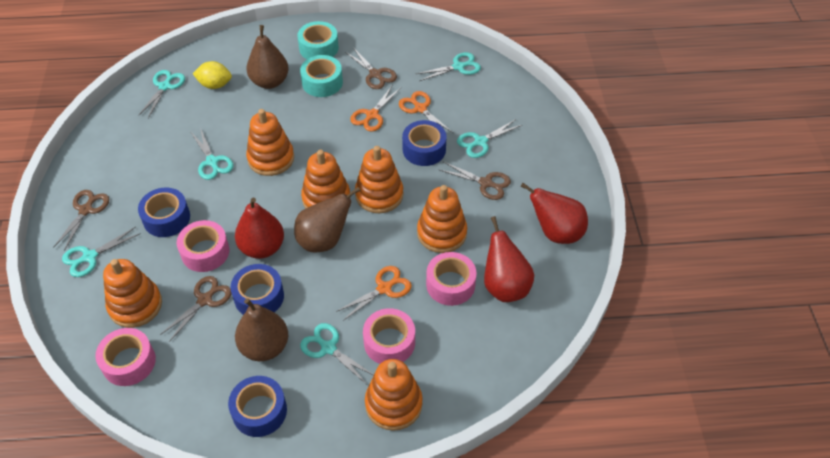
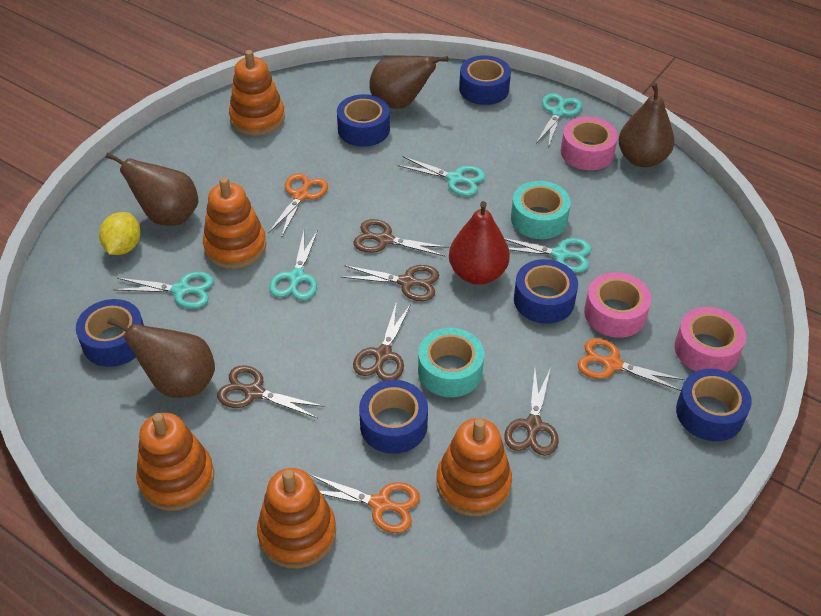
blue tape: [138,188,190,237] [228,376,287,437] [231,264,284,315] [402,120,447,166] = 4 -> [76,299,144,367] [337,94,390,147] [359,380,428,454] [459,55,511,105] [514,259,578,324] [676,369,752,441] = 6
brown pear: [235,298,288,361] [247,25,289,89] [294,187,361,253] = 3 -> [106,152,199,226] [107,317,215,398] [369,56,448,109] [618,83,674,167] = 4
brown scissors: [53,190,109,251] [160,276,232,342] [345,49,397,89] [440,162,511,200] = 4 -> [217,365,325,418] [341,265,439,301] [353,219,449,257] [353,301,411,381] [504,368,559,456] = 5
orange stacking toy: [103,259,162,328] [246,109,294,176] [301,150,350,209] [355,146,403,213] [365,359,423,431] [417,185,467,253] = 6 -> [136,413,214,511] [203,177,267,269] [229,50,285,136] [257,468,336,568] [436,418,512,516] = 5
pink tape: [95,328,156,386] [177,220,229,272] [363,308,415,364] [426,252,476,306] = 4 -> [561,117,618,170] [584,272,651,338] [675,307,746,372] = 3
red pear: [235,198,284,259] [484,216,534,302] [520,183,588,244] = 3 -> [449,201,510,285] = 1
turquoise scissors: [62,227,141,277] [138,70,185,118] [191,128,233,180] [300,323,374,384] [416,52,481,81] [457,119,522,158] = 6 -> [113,272,214,308] [269,230,318,300] [397,157,485,196] [504,238,592,273] [536,93,582,148] = 5

